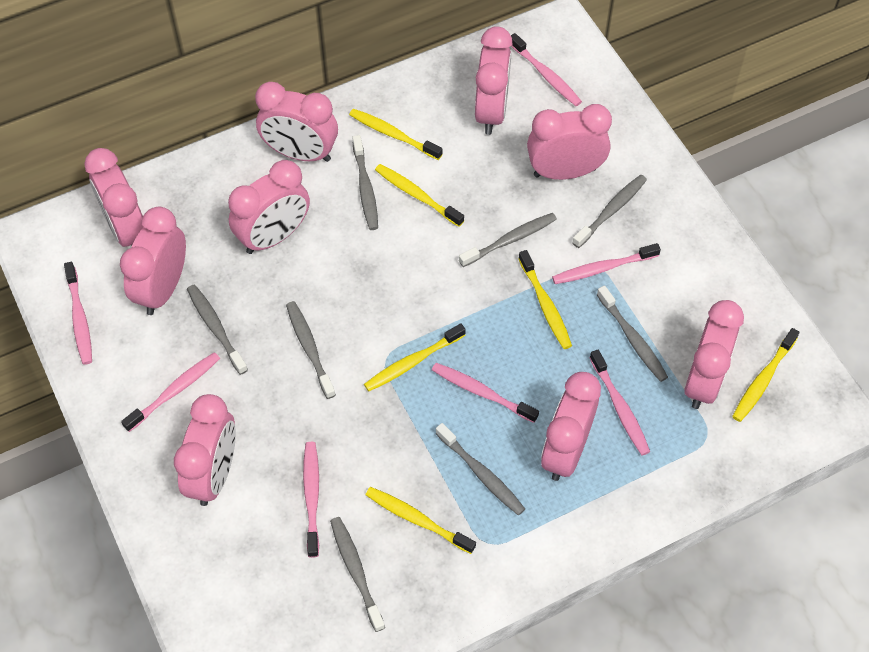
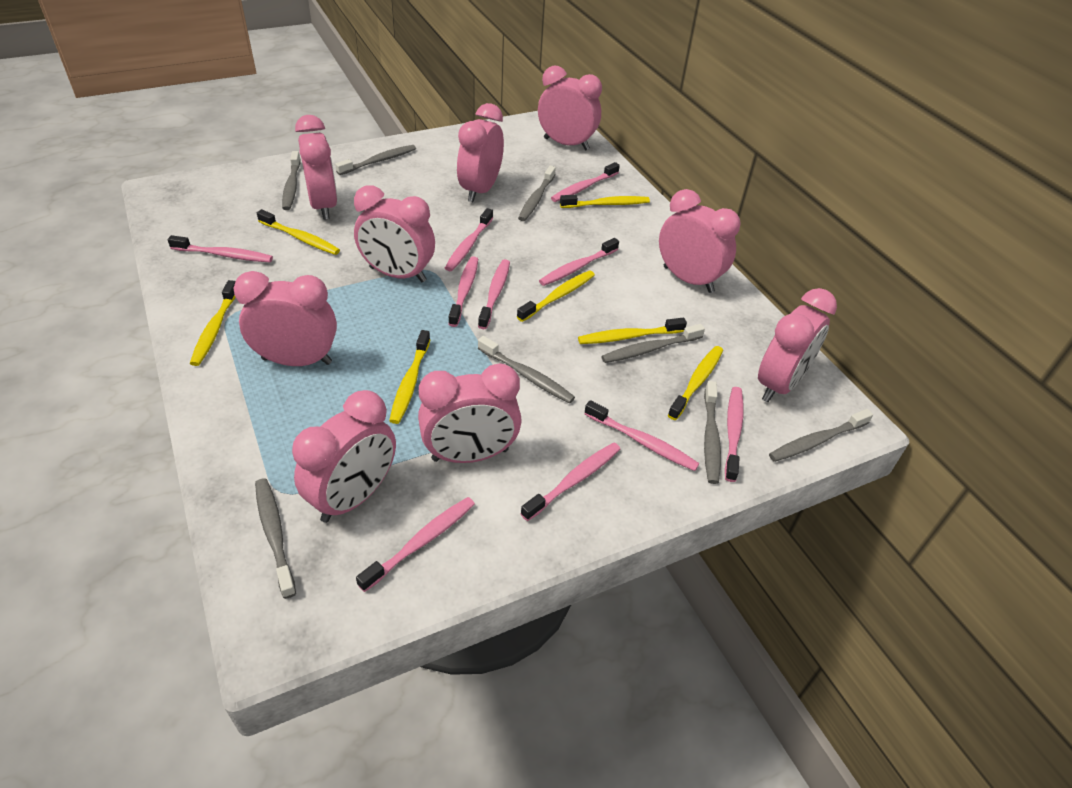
pink toothbrush: [64,262,92,365] [121,352,220,432] [303,442,319,558] [432,363,539,423] [511,33,582,106] [552,243,661,284] [590,349,650,455] = 7 -> [168,235,273,262] [356,497,475,592] [445,208,493,271] [448,256,478,327] [478,259,510,329] [521,442,620,521] [539,238,619,286] [551,162,620,202] [584,400,700,471] [725,387,744,482] = 10
yellow toothbrush: [349,109,443,160] [364,323,466,391] [366,487,476,554] [375,164,464,227] [518,250,572,349] [732,328,800,422] = 6 -> [190,280,236,366] [257,209,340,255] [389,330,430,424] [517,271,595,322] [560,195,650,208] [578,318,687,344] [668,346,723,420] = 7

